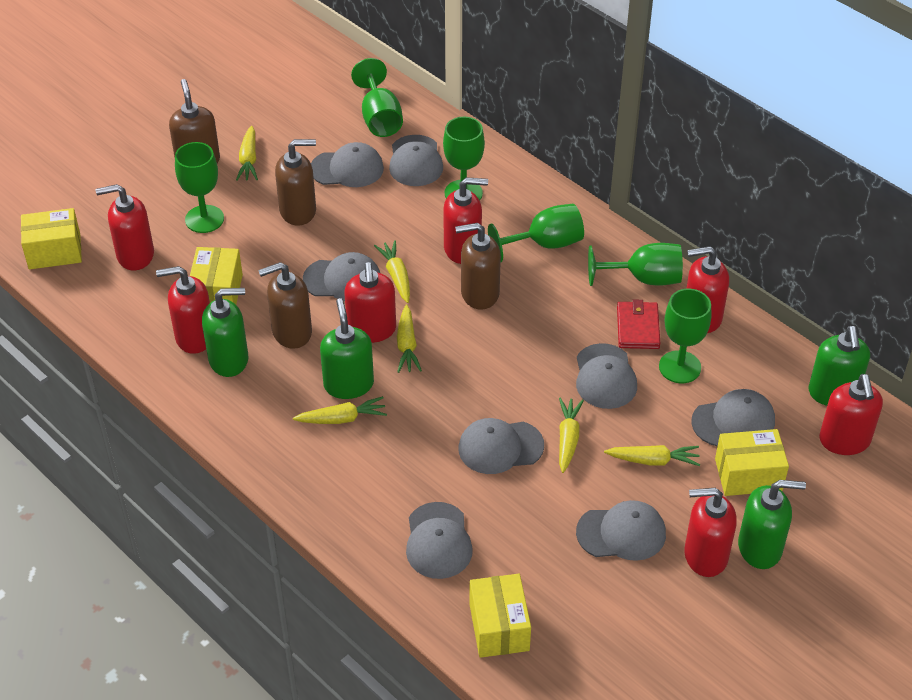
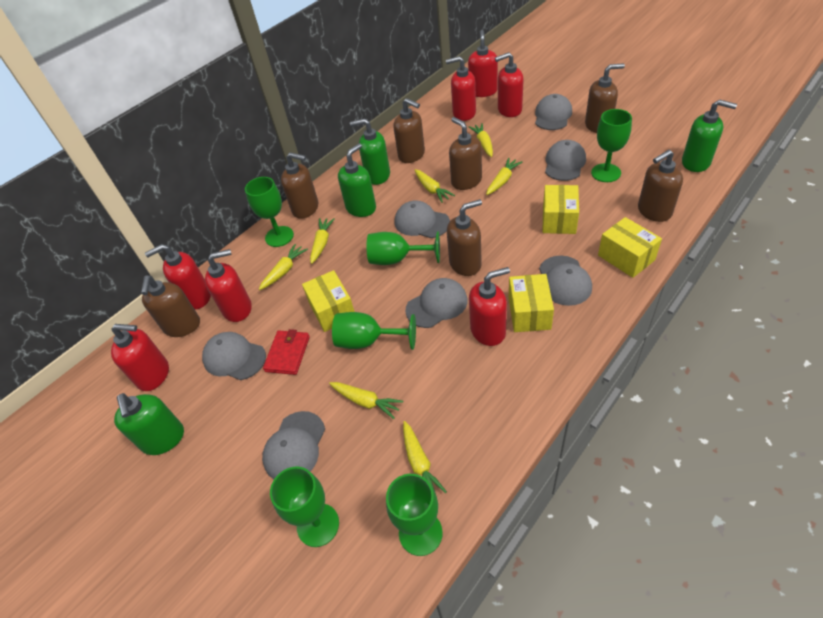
brown soap dispenser: [169,79,220,163] [258,262,312,349] [275,139,316,226] [455,223,501,310] = 4 -> [141,275,200,337] [281,152,318,219] [393,98,425,163] [447,199,482,276] [449,117,482,190] [585,63,625,133] [638,150,683,222] = 7
grey cap: [303,252,380,301] [311,142,384,187] [389,135,443,186] [406,502,473,579] [458,418,544,474] [576,343,637,409] [576,500,666,561] [691,389,775,446] = 8 -> [202,332,266,380] [262,411,325,479] [395,200,450,238] [405,278,468,328] [535,94,572,130] [539,256,592,306] [545,140,586,181] = 7
yellow carrot: [236,126,258,181] [293,396,387,424] [374,240,410,303] [397,304,422,373] [559,397,584,473] [604,445,700,466] = 6 -> [259,244,308,290] [310,218,335,264] [329,382,403,419] [403,421,447,494] [415,169,455,203] [469,123,493,157] [486,158,523,195] = 7

